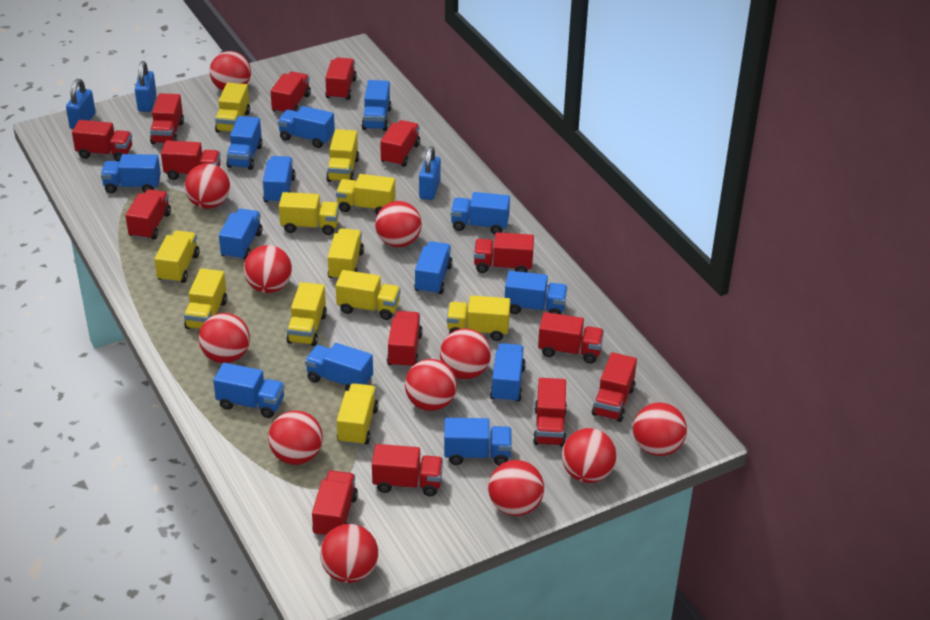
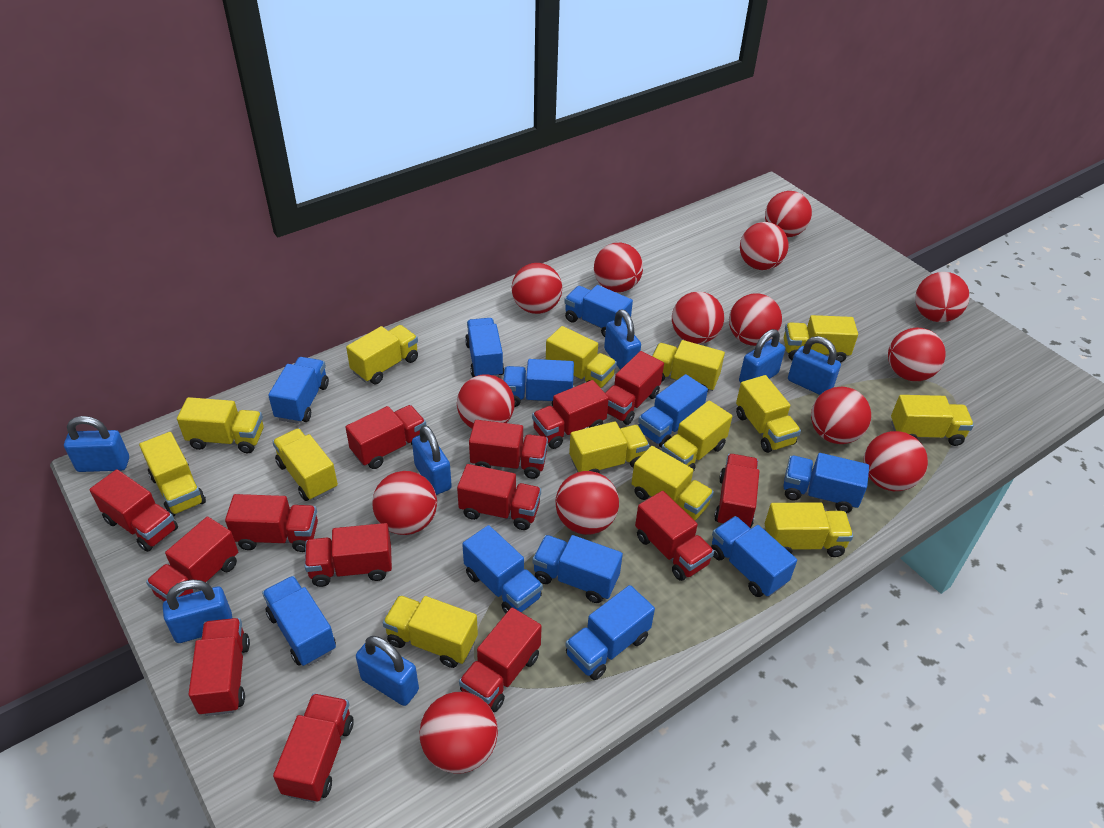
blue padlock: [66,79,96,129] [135,61,157,112] [419,146,441,200] = 3 -> [64,416,129,472] [163,580,232,643] [356,636,419,706] [412,425,452,495] [604,310,641,370] [739,329,785,383] [788,336,841,395] = 7
blue truck: [101,154,161,193] [213,363,285,418] [219,209,262,260] [226,116,262,170] [263,156,295,204] [278,106,335,148] [305,343,373,391] [361,80,391,131] [414,241,453,295] [444,418,512,466] [451,192,510,234] [490,343,526,403] [505,271,567,314] = 13 -> [262,576,336,666] [268,357,329,424] [462,525,543,614] [465,318,504,377] [503,359,574,407] [532,535,623,603] [564,285,633,337] [565,585,655,680] [638,374,708,448] [711,516,797,597] [783,453,869,513] = 11
red ball: [185,164,230,209] [199,313,250,363] [210,51,251,91] [244,245,292,293] [268,411,323,465] [320,524,378,583] [375,201,422,247] [405,359,457,411] [440,328,491,379] [488,460,544,516] [562,428,617,483] [633,402,687,456] = 12 -> [372,471,437,535] [419,692,498,773] [457,374,515,428] [512,263,562,314] [555,471,619,535] [594,243,643,292] [672,292,724,344] [729,293,782,346] [740,222,788,270] [765,191,812,237] [811,387,871,444] [864,431,928,491] [888,328,946,381] [915,272,970,322] = 14
yellow truck: [154,230,199,284] [184,268,227,330] [215,83,250,133] [279,192,339,235] [286,282,327,346] [326,129,359,182] [328,228,364,280] [336,174,396,214] [336,270,401,320] [337,383,379,446] [447,295,510,341] = 11 -> [139,432,206,517] [177,397,264,453] [272,428,338,501] [346,325,418,384] [383,595,478,668] [546,326,617,388] [569,421,649,474] [631,446,714,520] [652,340,725,393] [661,400,732,472] [736,375,801,453] [765,502,853,557] [784,315,858,363] [891,395,974,446] = 14

